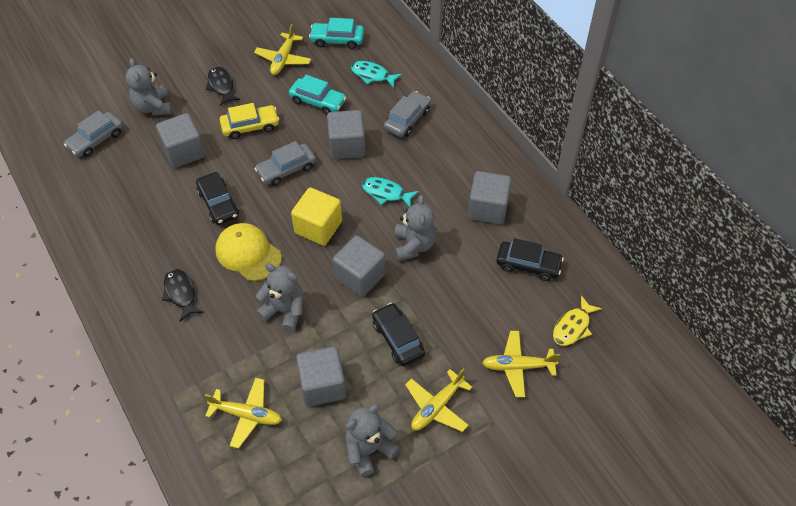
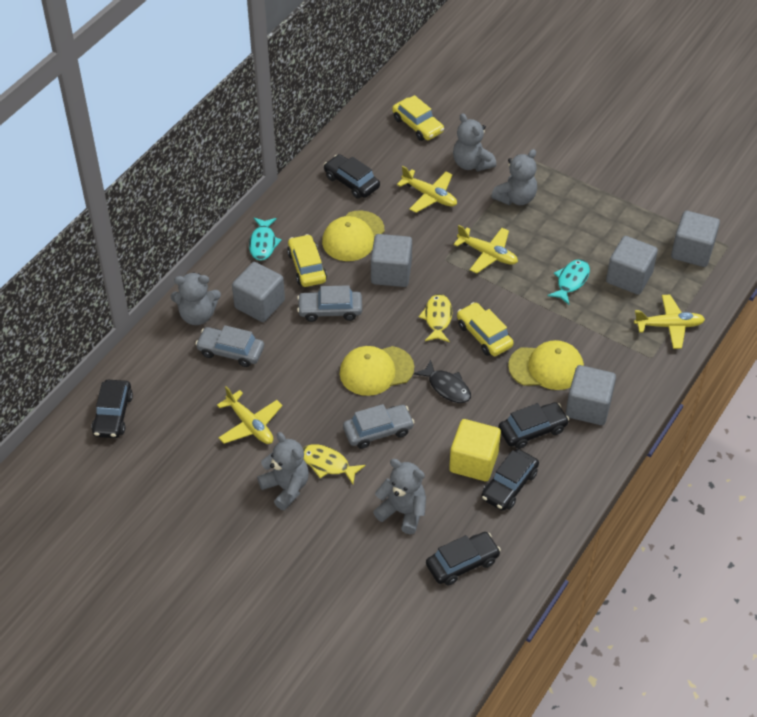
black car: [196,172,239,225] [372,303,425,366] [496,238,564,281] = 3 -> [91,380,133,438] [324,154,380,199] [426,532,501,586] [481,449,539,511] [498,402,569,449] = 5
black fish: [162,269,204,322] [206,66,240,106] = 2 -> [414,359,471,403] = 1
grey teddy bear: [125,58,172,116] [256,263,303,332] [345,404,400,477] [394,195,436,261] = 4 -> [171,272,221,325] [257,432,309,511] [373,459,426,534] [453,113,496,171] [491,149,537,205] = 5
turquoise car: [289,75,346,115] [309,18,364,49] = 2 -> none = 0
yellow cap: [215,223,282,281] = 1 -> [322,210,384,261] [340,346,414,396] [508,340,584,390] = 3
yellow car: [220,103,279,139] = 1 -> [287,234,327,287] [392,95,444,141] [457,302,514,356] = 3
yellow fish: [553,295,602,346] = 1 -> [303,444,366,484] [419,294,452,342] = 2

